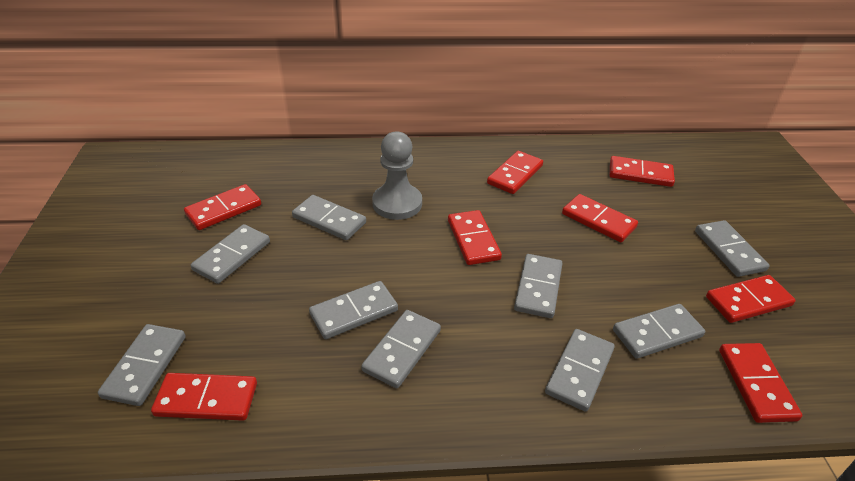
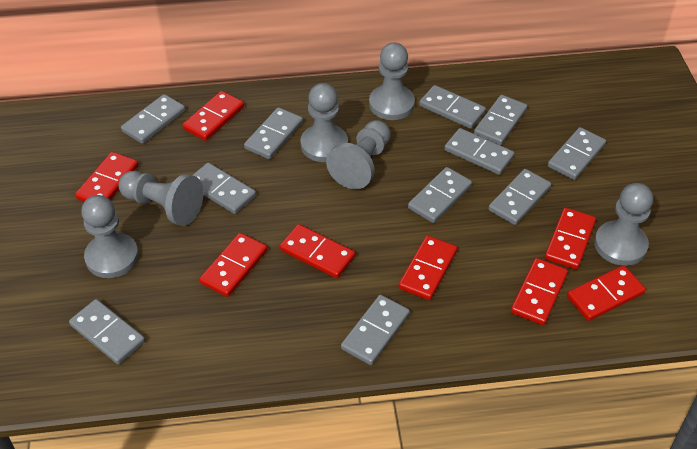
grey domino: [98,324,186,406] [191,224,270,284] [292,195,366,240] [309,281,398,339] [361,310,441,388] [514,254,563,318] [545,329,615,412] [613,304,705,359] [695,220,769,277] = 9 -> [69,299,145,364] [121,94,186,144] [192,162,256,214] [244,107,303,159] [341,295,410,365] [408,167,472,223] [419,85,486,129] [444,128,515,175] [474,95,527,145] [488,169,551,225] [548,127,606,180] = 11
grey pawn: [372,131,422,220] = 1 -> [81,195,139,278] [118,171,203,226] [301,83,348,162] [326,120,391,189] [369,43,415,120] [594,183,653,266] = 6

